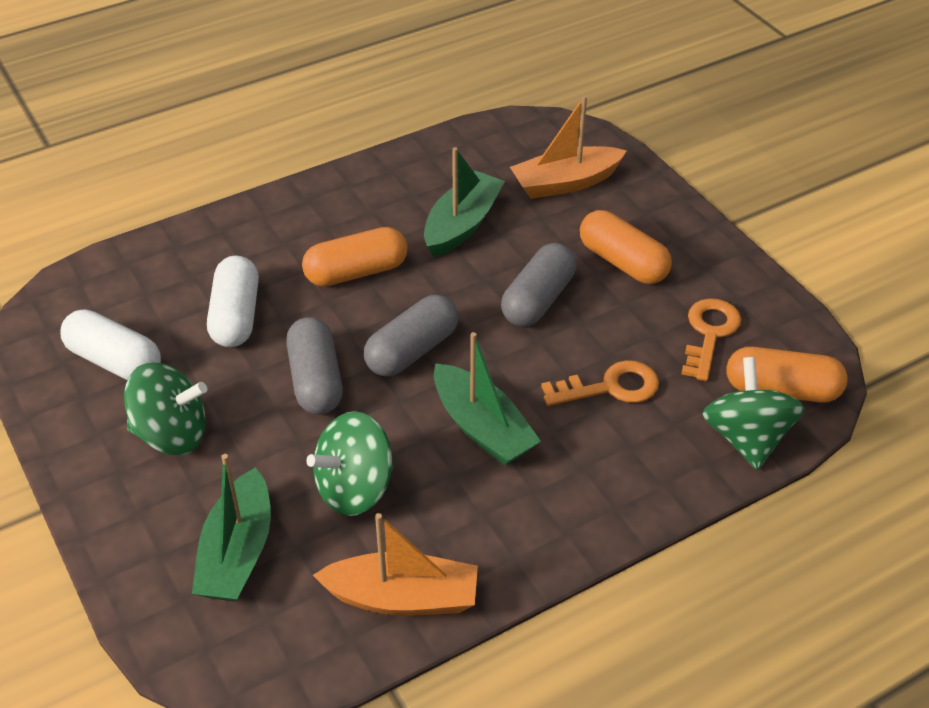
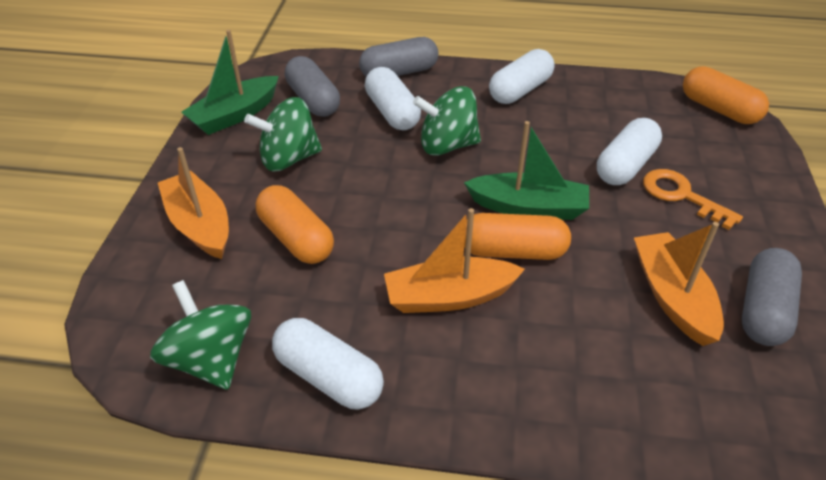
green boat: [192,454,271,602] [424,147,505,257] [434,332,541,466] = 3 -> [181,30,279,135] [464,121,589,220] = 2
orange boat: [313,513,478,616] [510,95,627,199] = 2 -> [158,147,229,259] [384,208,525,313] [634,222,724,346] = 3
orange key: [541,360,659,406] [681,298,741,381] = 2 -> [643,169,743,230] = 1
white capsule: [60,309,161,380] [207,256,259,347] = 2 -> [272,318,384,410] [365,67,421,130] [489,49,555,104] [597,118,662,185] = 4

